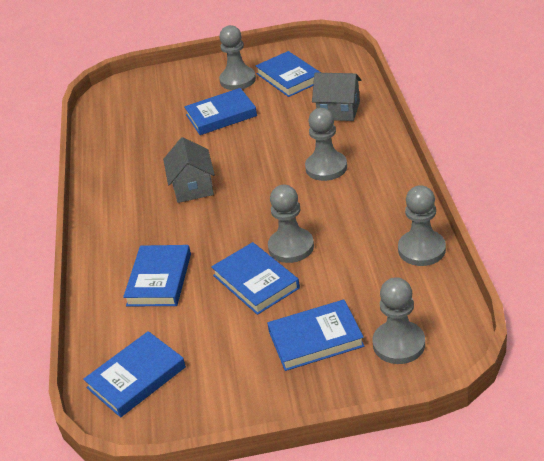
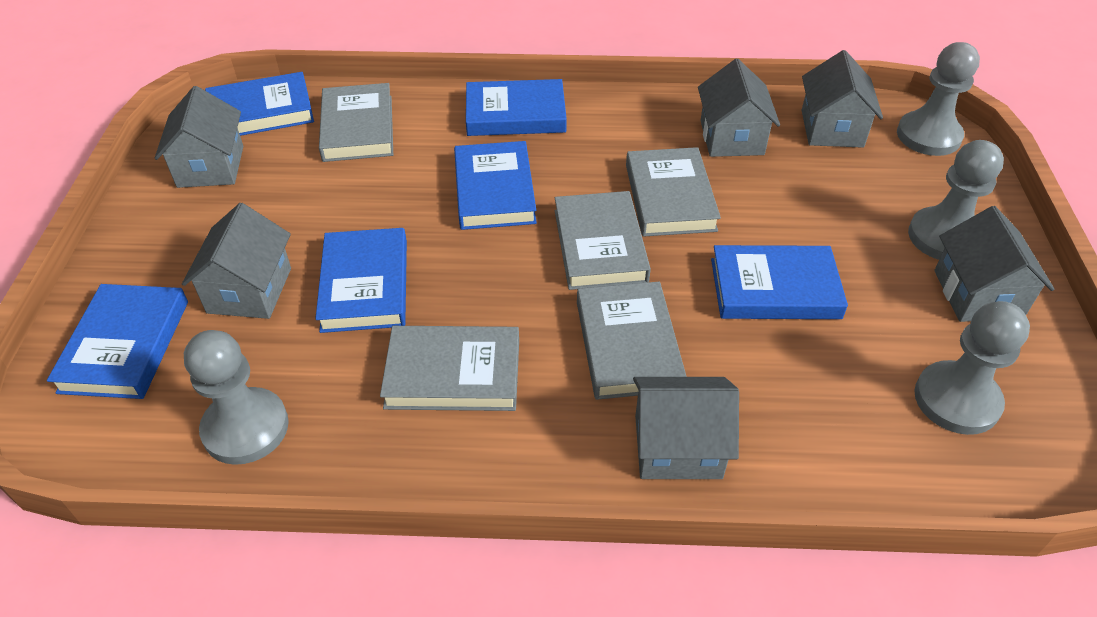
grey book: none = 0 -> [319,83,393,162] [380,326,519,411] [555,191,651,290] [577,282,687,400] [626,147,721,237] = 5
grey house: [163,137,215,203] [312,72,361,121] = 2 -> [155,86,243,188] [182,203,291,319] [633,377,739,479] [698,59,780,157] [802,50,883,148] [934,206,1055,322] = 6
grey pawn: [219,25,256,90] [268,185,314,263] [305,108,347,181] [373,277,425,364] [398,185,446,266] = 5 -> [184,330,289,465] [897,42,980,156] [908,140,1004,260] [914,301,1030,435] = 4

